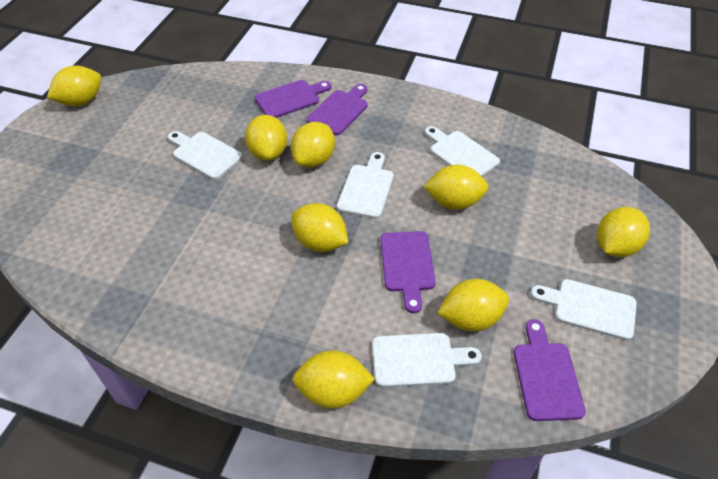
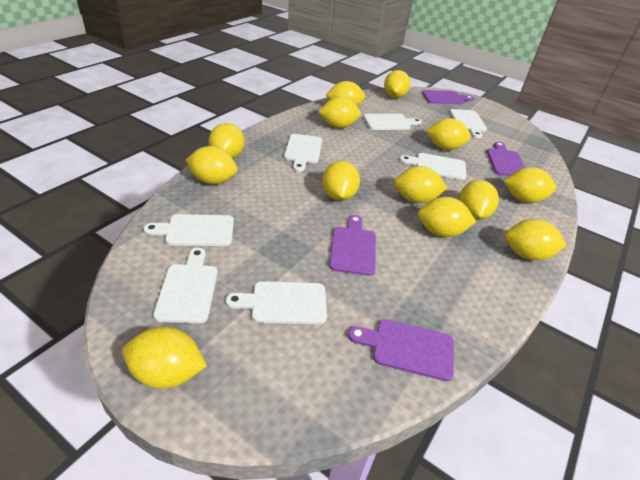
white cutting board: [168,131,243,180] [337,152,394,219] [372,333,482,388] [425,126,500,177] [530,279,637,340] = 5 -> [143,214,234,246] [153,248,218,323] [226,281,327,324] [284,134,322,172] [364,114,422,130] [399,153,467,180] [450,109,487,138] = 7
yellow lemon: [47,66,102,106] [245,115,287,161] [291,122,335,167] [291,203,349,252] [293,350,375,409] [423,165,489,210] [438,279,509,331] [597,207,650,257] = 8 -> [122,326,207,389] [186,146,238,184] [209,123,244,159] [318,97,361,128] [322,161,360,201] [326,81,365,106] [384,70,410,98] [394,166,447,203] [418,197,476,237] [426,118,471,150] [459,180,499,220] [504,167,556,203] [505,219,566,261] = 13

